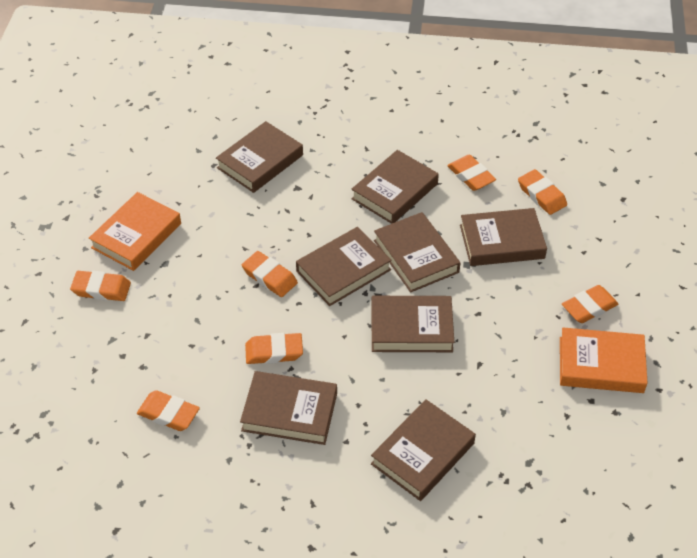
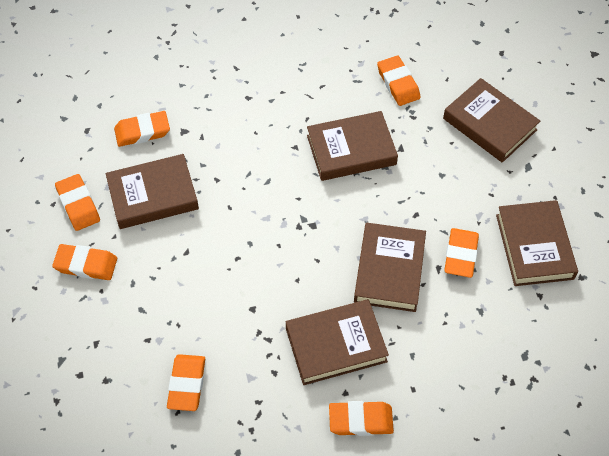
brown book: [216,121,303,193] [240,371,337,445] [296,227,392,306] [351,150,439,224] [371,296,454,352] [371,399,476,501] [374,212,460,292] [460,208,547,266] = 8 -> [106,154,199,229] [286,299,389,385] [307,111,398,181] [354,223,426,312] [443,78,540,163] [496,200,578,286] = 6
orange book: [89,192,181,271] [560,327,648,393] = 2 -> none = 0

